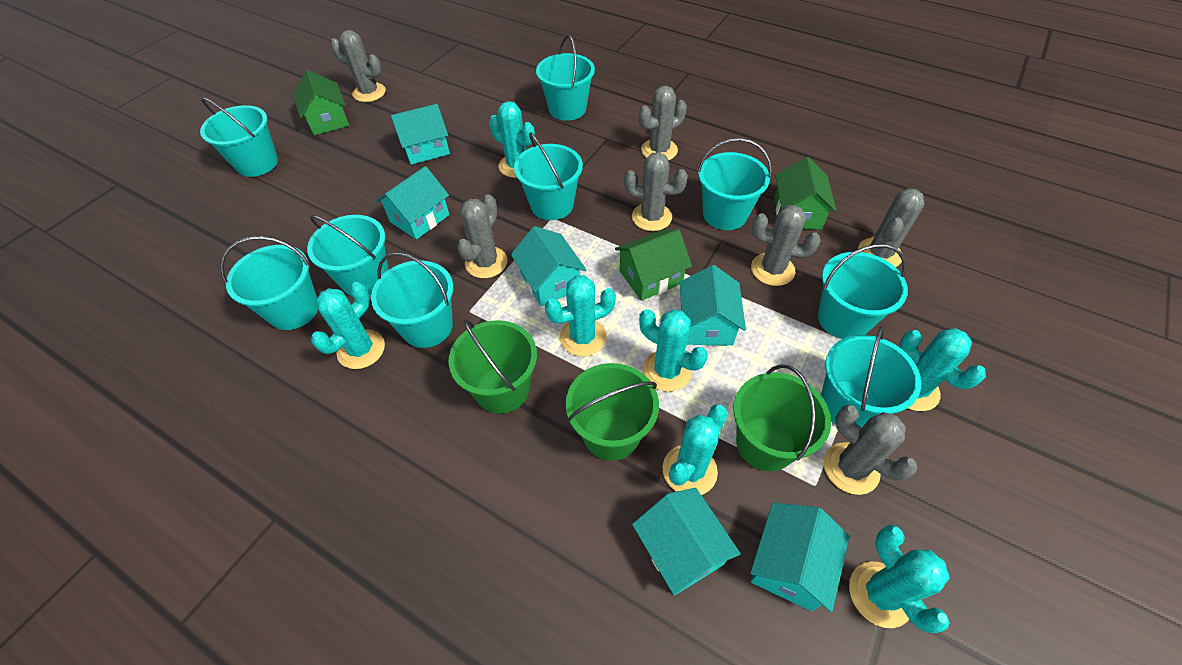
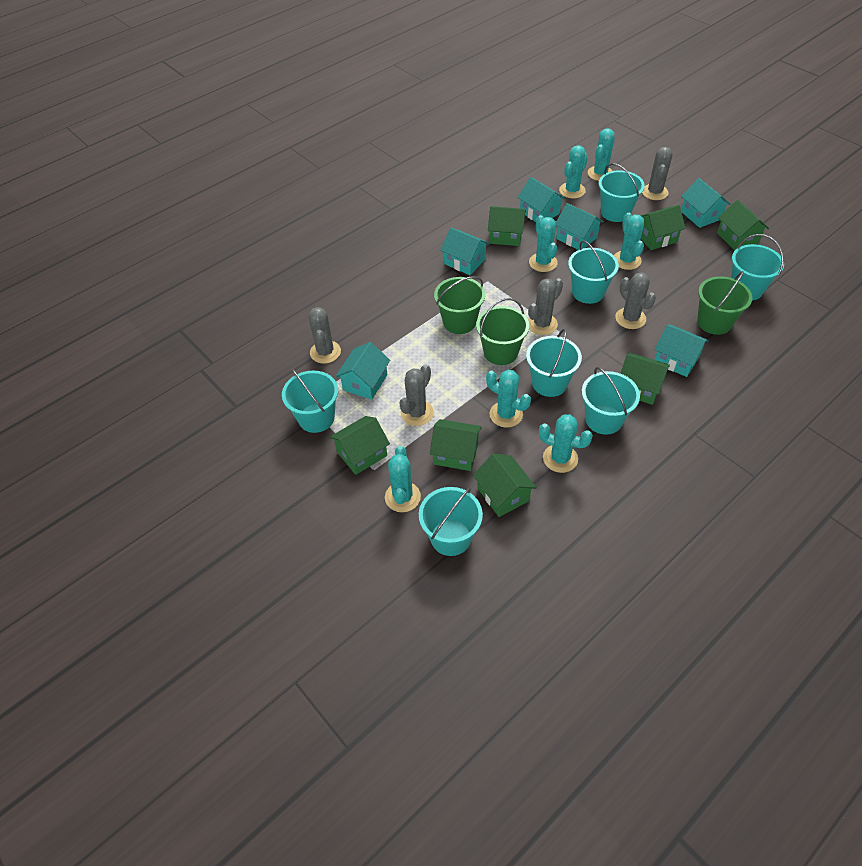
green house: [293,70,349,135] [615,229,692,301] [774,157,837,230] = 3 -> [330,416,390,475] [430,419,482,471] [473,453,537,517] [488,206,526,246] [620,353,670,405] [640,205,686,250] [717,200,769,251] = 7
grey cactus: [331,30,386,102] [457,195,507,278] [624,152,688,231] [639,86,687,160] [751,205,821,286] [823,405,917,495] [858,188,924,267] = 7 -> [308,307,341,364] [399,364,434,426] [528,278,563,335] [615,273,656,329] [642,147,673,200] = 5
turquoise bucket: [200,97,278,177] [220,236,318,330] [307,215,389,296] [371,252,453,348] [514,133,583,220] [536,35,595,121] [697,138,772,230] [818,244,908,339] [821,326,922,427] = 9 -> [282,368,338,433] [419,487,483,556] [526,329,582,397] [568,240,619,304] [582,367,640,435] [598,163,645,222] [731,234,784,301] = 7

